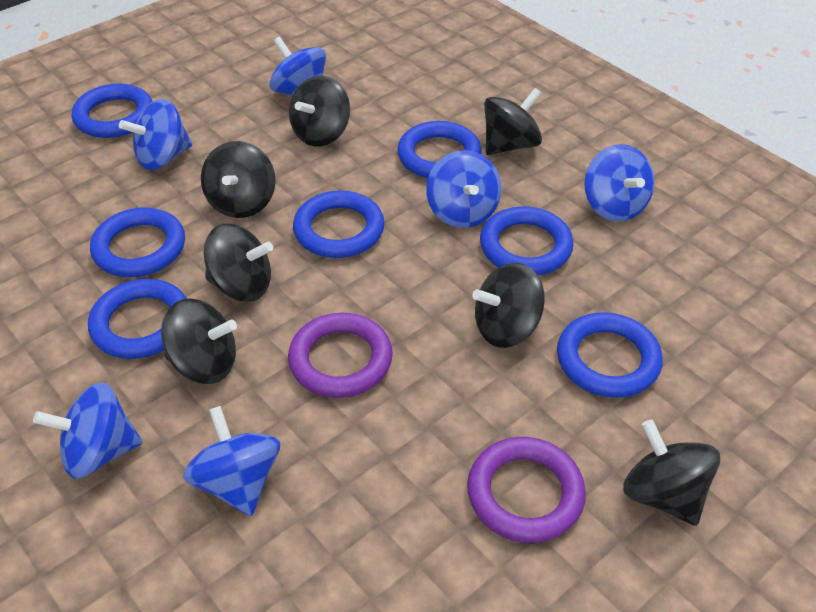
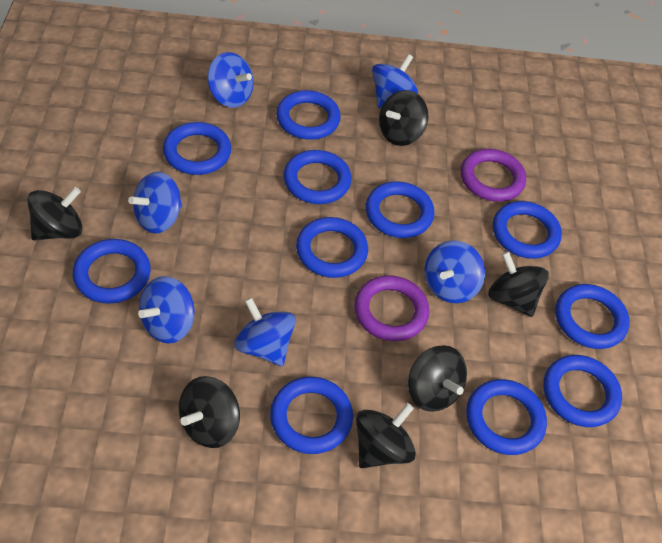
black spinning top: [161,298,237,384] [201,141,276,218] [204,223,273,302] [289,75,350,147] [472,263,545,348] [484,88,542,155] [623,419,720,526] = 7 -> [27,187,83,241] [179,376,240,448] [356,403,416,468] [379,90,429,146] [408,345,467,412] [488,251,549,317] = 6
blue ring: [72,84,153,138] [88,279,187,359] [90,208,185,277] [293,190,385,258] [397,121,482,178] [480,206,574,275] [557,313,663,398] = 7 -> [73,239,151,304] [163,122,231,175] [270,377,353,454] [276,90,341,140] [283,150,351,204] [296,217,368,278] [366,181,434,238] [466,379,547,455] [493,201,562,259] [543,355,622,427] [556,284,630,349] = 11

